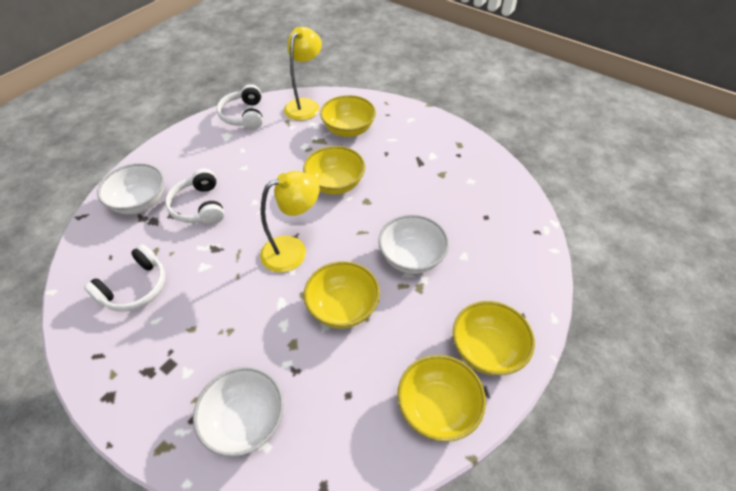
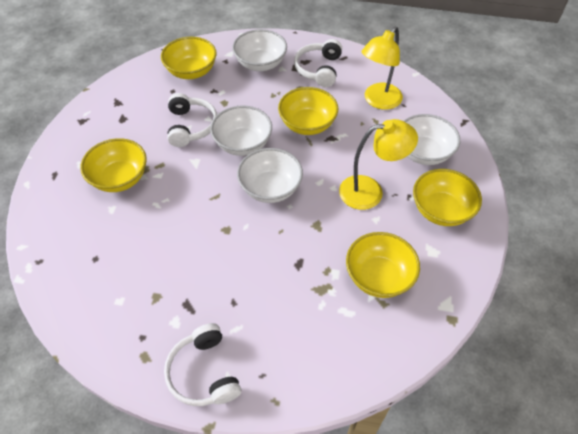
white bowl: [97,163,164,214] [193,367,284,457] [378,215,449,274] = 3 -> [210,106,272,156] [232,29,287,71] [237,148,303,203] [404,114,460,165] = 4

